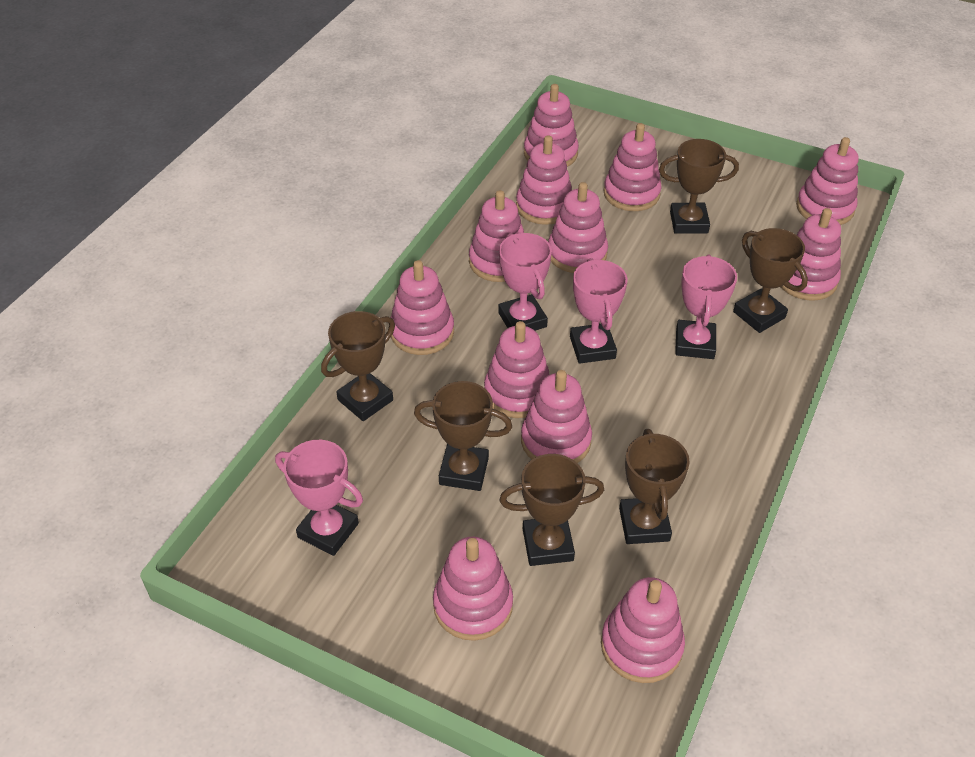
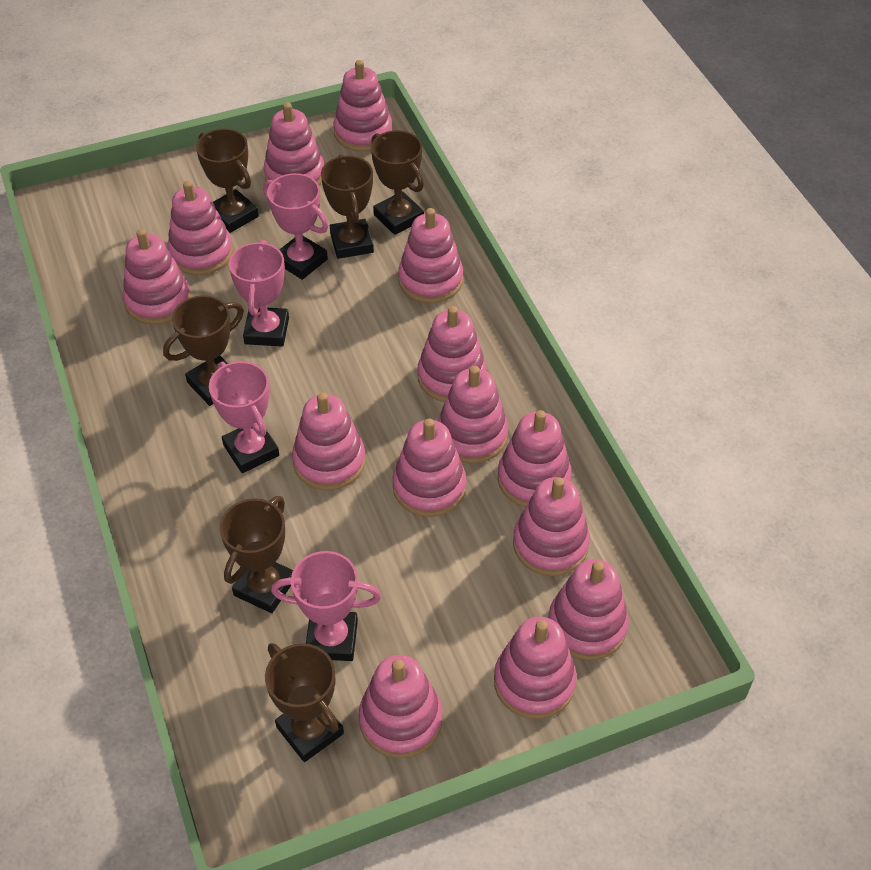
pink stacking toy: [391,260,454,355] [433,537,513,641] [469,190,524,282] [484,321,550,418] [516,135,572,225] [521,370,592,463] [524,84,579,167] [548,182,608,273] [601,577,685,683] [604,123,662,211] [781,208,841,301] [796,137,858,225] = 12 -> [123,229,191,325] [168,181,233,275] [264,102,324,185] [292,392,365,490] [333,60,392,152] [359,655,443,758] [392,419,466,517] [398,208,463,303] [417,306,487,402] [438,366,508,464] [494,617,577,719] [497,410,572,507] [513,477,590,576] [548,559,629,660] = 14

